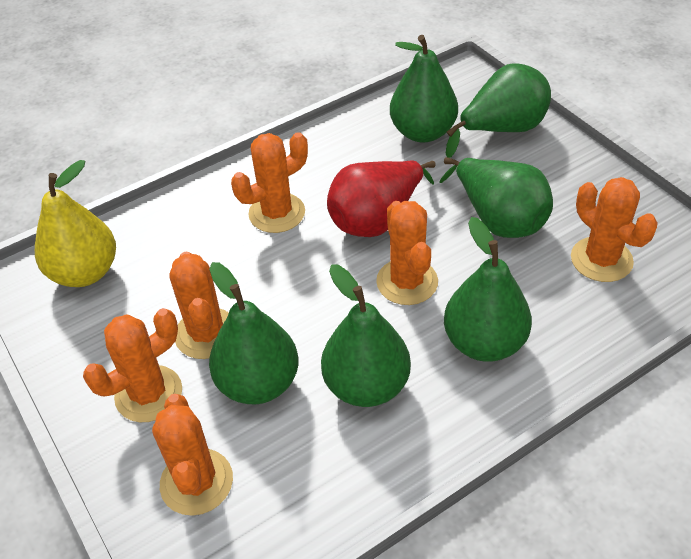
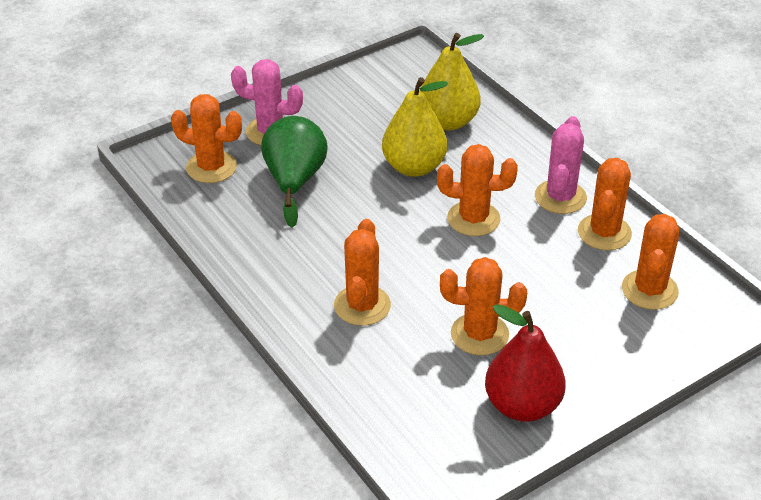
green pear: [209,262,299,404] [321,264,411,407] [390,35,458,143] [439,157,553,238] [444,217,532,362] [446,64,551,158] = 6 -> [261,116,328,228] = 1
pink cactus: none = 0 -> [231,59,303,145] [535,116,587,214] = 2
yellow pear: [35,160,116,287] = 1 -> [382,77,448,177] [420,33,484,130] = 2

